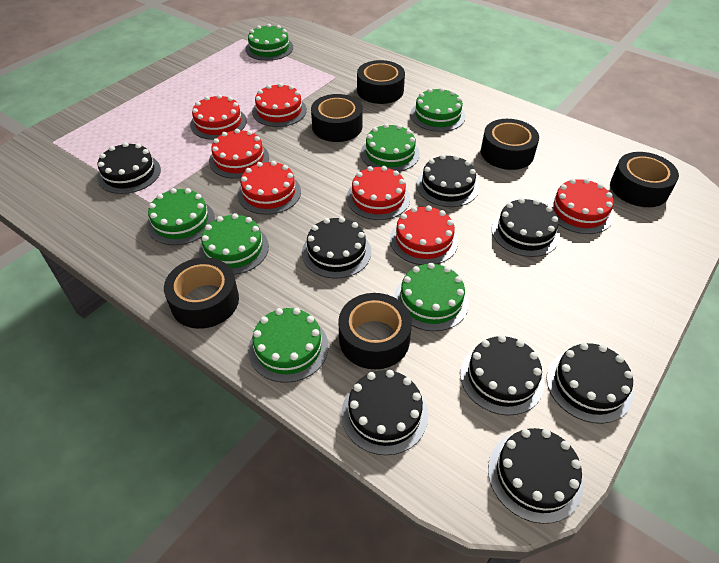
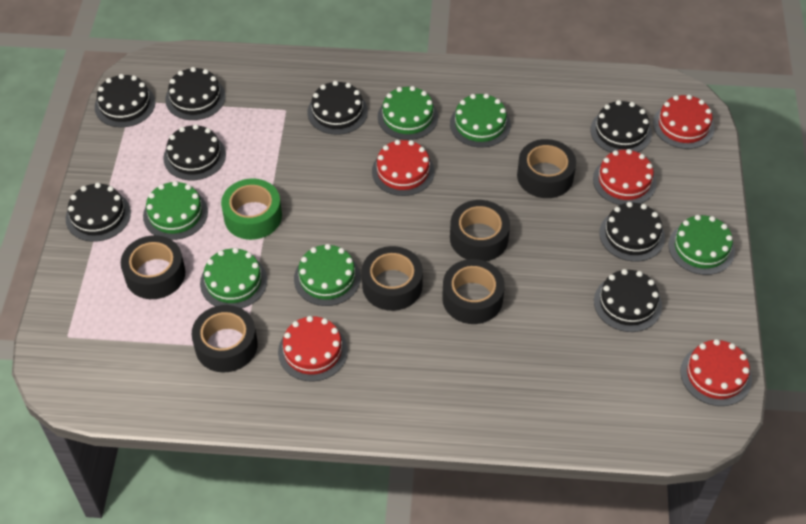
green cake: [147,188,215,245] [199,213,269,275] [245,24,293,61] [248,308,329,383] [361,123,420,172] [394,263,469,331] [410,87,465,132] = 7 -> [143,181,208,240] [200,248,267,309] [294,244,361,306] [378,86,438,140] [450,93,511,148] [668,215,735,275] = 6
green tape: none = 0 -> [221,179,282,240] = 1
red cake: [190,94,247,140] [209,129,269,179] [237,161,301,215] [252,83,307,127] [347,166,410,220] [390,205,458,265] [547,178,614,234] = 7 -> [278,316,348,381] [372,140,435,196] [593,149,656,205] [653,95,715,149] [680,339,752,406] = 5

